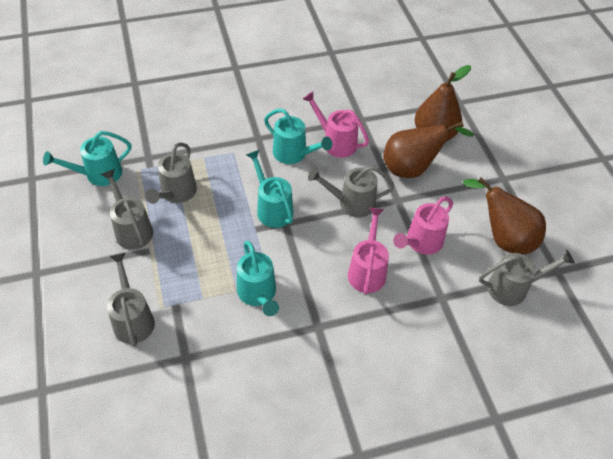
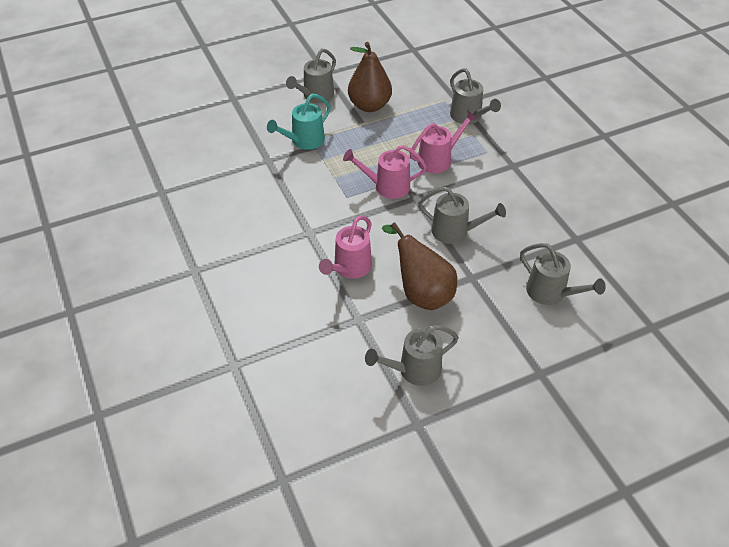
brown pear: [383,122,474,178] [415,65,471,141] [463,177,546,254] = 3 -> [348,42,392,112] [382,222,457,310] = 2
turquoise watering can: [43,131,131,186] [237,241,279,316] [246,150,293,228] [264,109,332,164] = 4 -> [267,94,331,150] = 1

